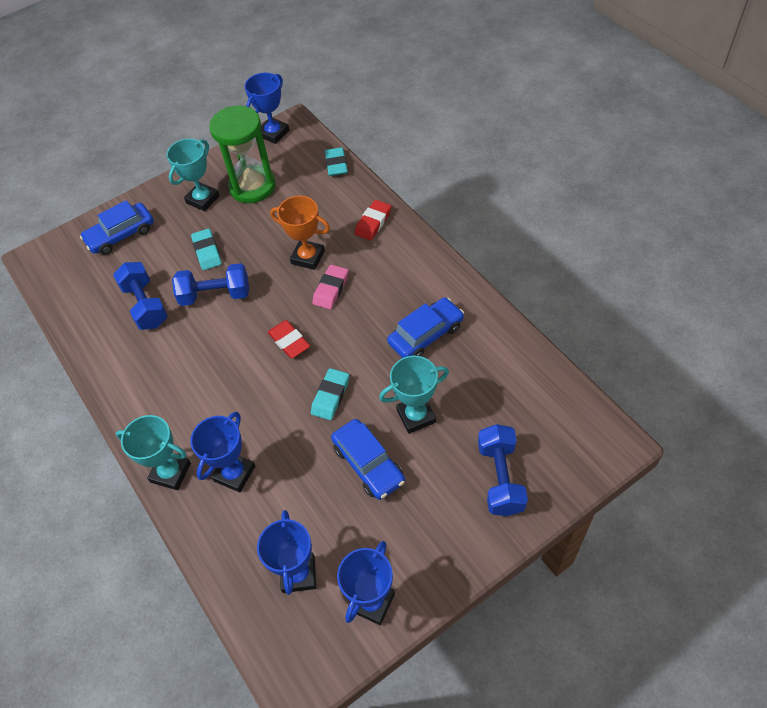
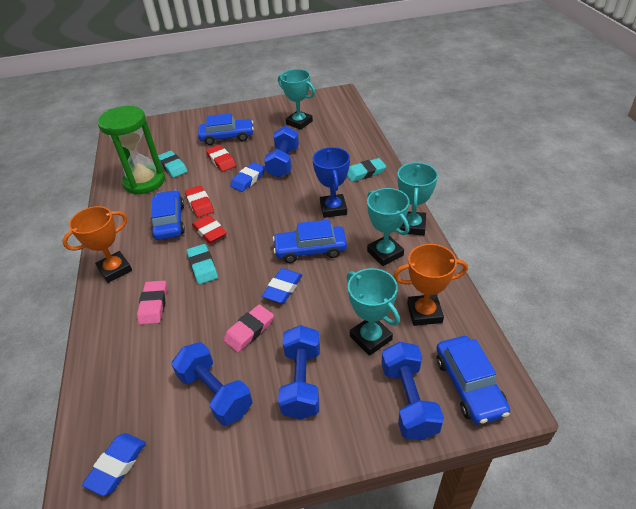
blue car: [80,200,154,255] [331,419,405,500] [387,297,464,358] = 3 -> [151,190,185,240] [198,113,254,145] [273,220,347,263] [436,336,510,425] = 4
blue dumbbell: [113,262,168,330] [172,263,249,306] [478,424,528,516] = 3 -> [171,342,252,426] [264,126,299,178] [278,325,320,420] [381,342,444,440] = 4
blue eraser: none = 0 -> [82,433,146,496] [230,162,265,192] [262,268,303,303] = 3
blue trophy: [190,412,255,492] [244,73,290,144] [257,510,316,595] [337,541,395,625] = 4 -> [312,147,350,218] = 1
orange trophy: [270,196,330,270] = 1 -> [62,206,132,283] [393,244,468,326] = 2
pink eraser: [312,265,348,309] = 1 -> [137,281,167,325] [223,304,274,352] = 2
red eraser: [268,320,310,358] [354,200,391,240] = 2 -> [185,185,214,218] [192,215,227,243] [206,145,236,172] = 3
turquoise trophy: [116,415,191,490] [166,139,220,211] [379,356,449,434] = 3 -> [278,69,315,130] [347,268,400,356] [367,188,409,266] [397,162,438,235] = 4

